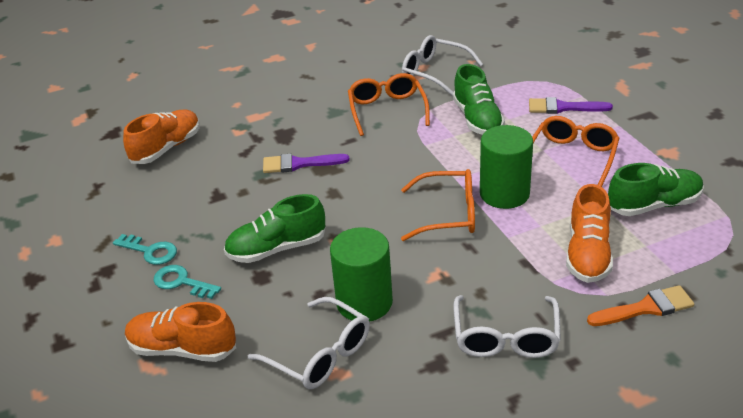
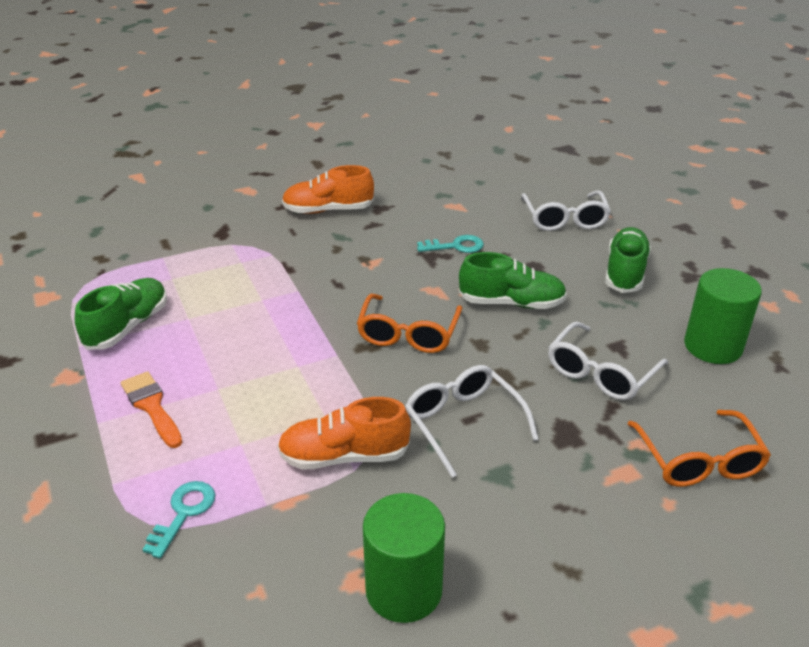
orange glasses: [348,73,430,136] [401,169,475,241] [532,116,620,187] = 3 -> [357,294,462,353] [627,410,771,487] = 2
orange shoe: [123,110,200,164] [125,302,236,362] [566,184,613,283] = 3 -> [277,397,411,470] [282,165,374,214] = 2
purple brush: [263,154,350,173] [529,97,613,114] = 2 -> none = 0

